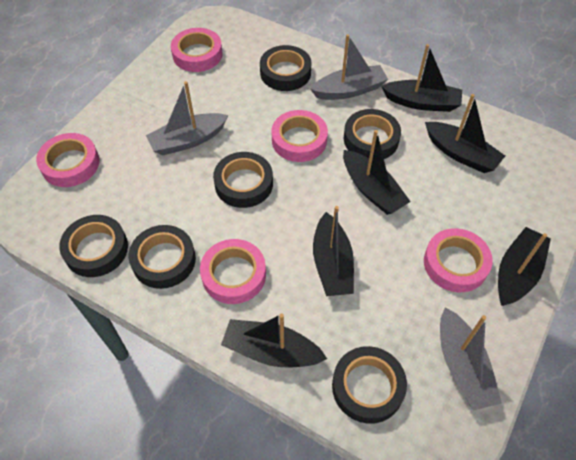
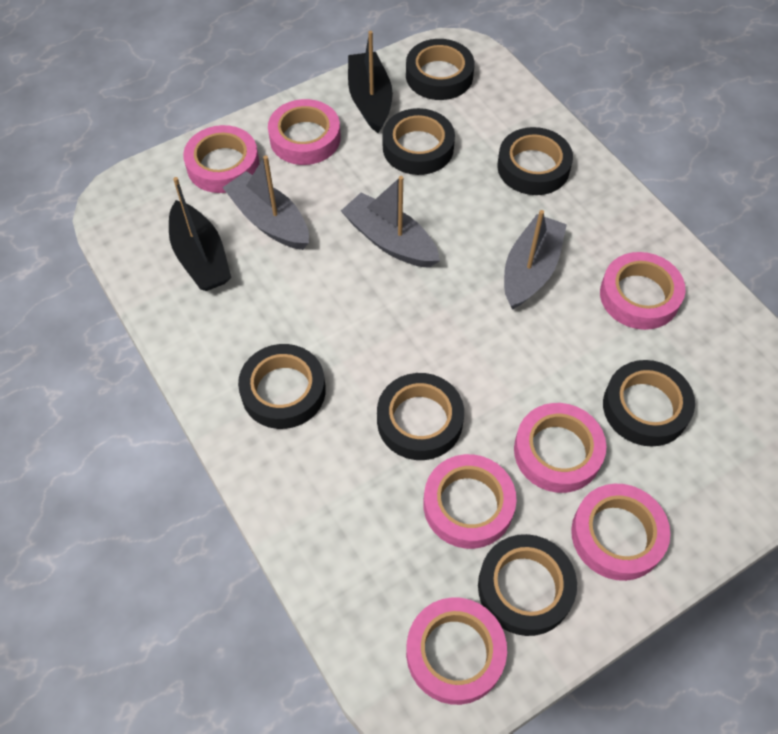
black boat: [221,313,327,367] [313,206,354,296] [343,130,411,215] [381,44,462,112] [425,94,505,173] [498,227,551,306] = 6 -> [169,177,231,291] [348,31,393,133] = 2
black tape: [59,215,128,277] [128,225,196,289] [213,152,273,208] [260,45,311,91] [332,346,407,424] [344,109,401,159] = 6 -> [238,344,326,429] [377,373,464,460] [383,108,455,175] [406,39,474,100] [478,534,577,636] [497,127,573,195] [603,360,695,446] = 7
pink tape: [36,133,99,187] [171,28,223,72] [200,239,266,304] [271,110,328,162] [424,228,493,292] = 5 -> [183,125,259,193] [268,99,341,165] [406,597,507,705] [423,454,517,549] [514,403,606,493] [571,484,670,581] [600,252,686,330] = 7

